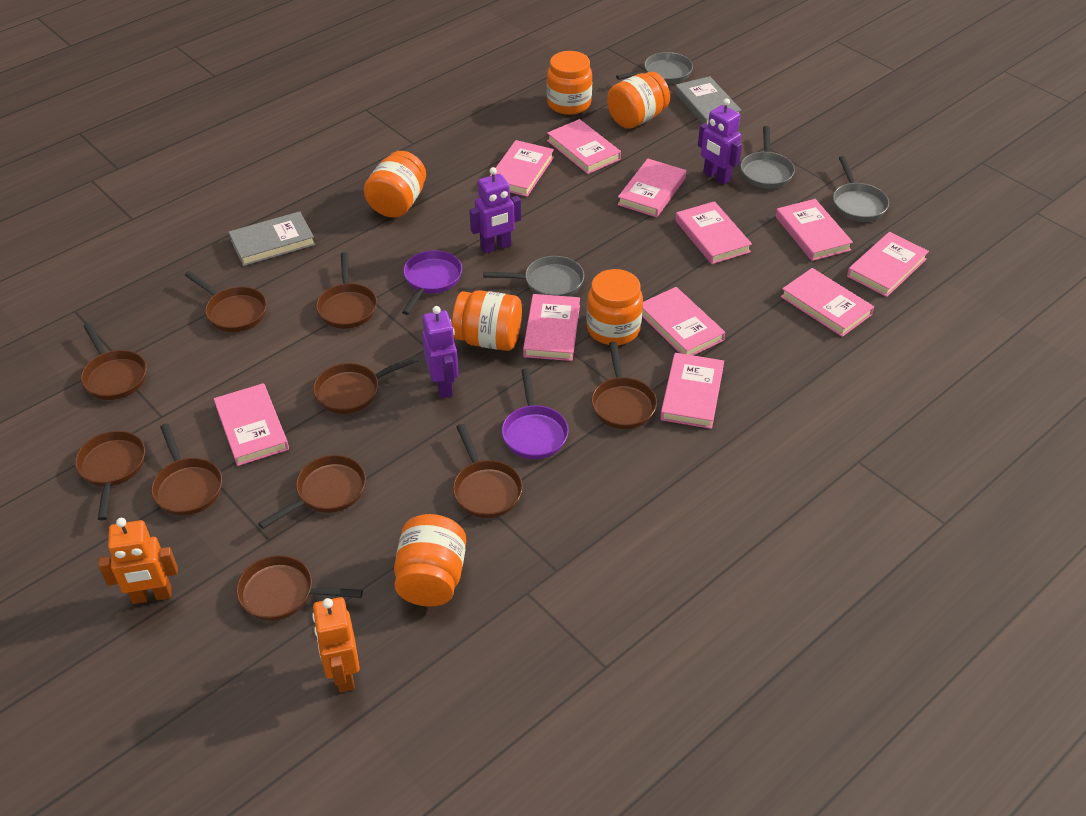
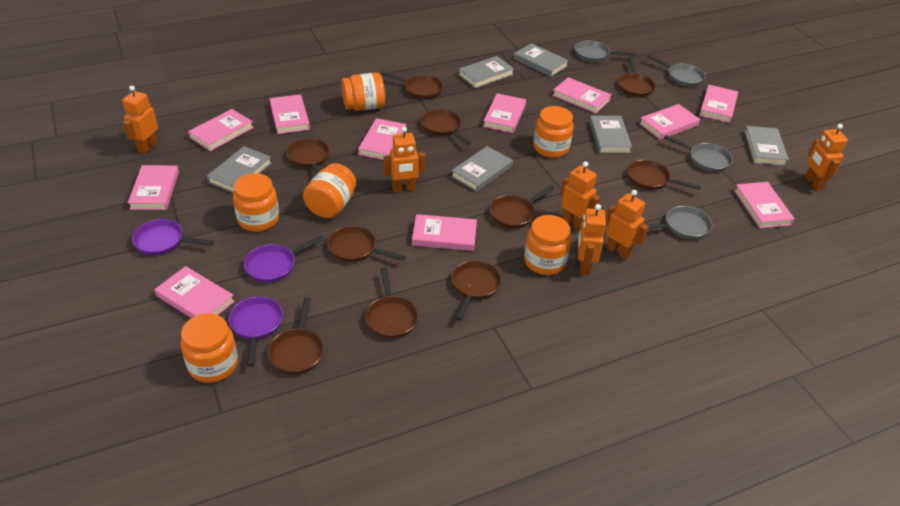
grey book: [229,211,315,266] [675,76,742,124] = 2 -> [207,146,272,193] [451,146,513,192] [458,56,514,88] [514,43,569,77] [589,116,632,153] [744,126,789,166] = 6
orange robot: [98,518,178,604] [312,597,360,692] = 2 -> [122,85,158,154] [384,127,425,192] [560,161,600,230] [577,204,606,275] [606,190,649,260] [805,124,848,190] = 6
purple pan: [402,250,462,315] [502,368,569,459] = 2 -> [132,219,214,255] [229,296,283,366] [244,235,324,283] = 3
purple robot: [422,306,459,398] [469,167,521,254] [698,98,742,185] = 3 -> none = 0

